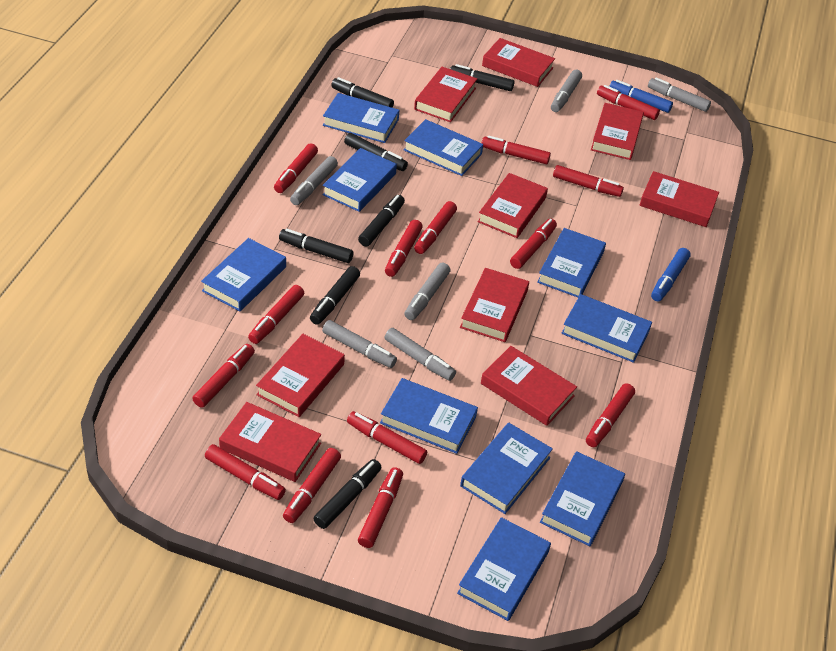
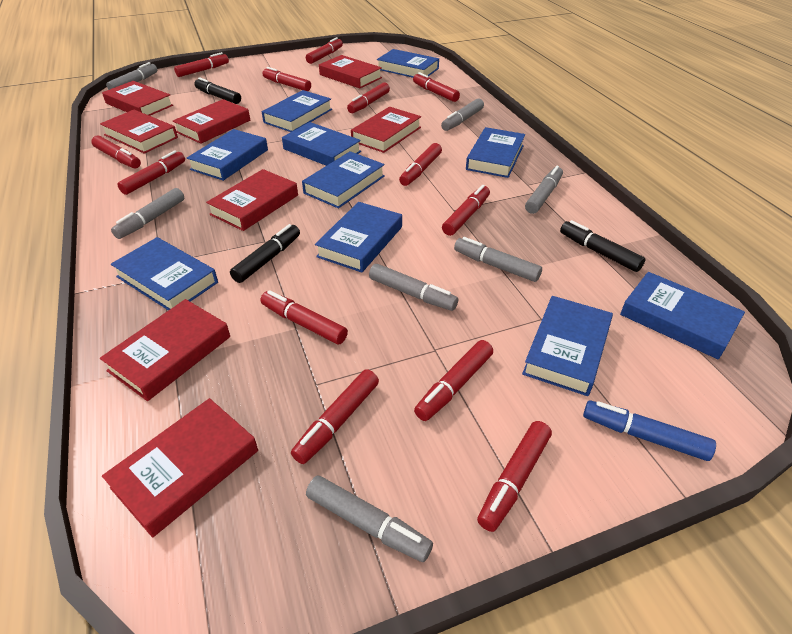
black marker: [279,229,353,263] [310,266,360,325] [313,459,382,529] [331,77,394,108] [344,133,408,171] [358,195,405,247] [450,64,514,91] = 7 -> [194,77,241,104] [230,224,300,283] [560,220,645,272] = 3
blue marker: [609,80,673,113] [651,248,691,301] = 2 -> [583,400,716,461] = 1
grey marker: [290,156,338,205] [322,320,397,368] [385,328,456,381] [404,263,450,320] [551,70,582,112] [648,78,711,112] = 6 -> [106,62,157,90] [111,188,184,239] [306,476,433,562] [369,264,458,311] [441,98,484,131] [454,237,542,282] [525,166,563,214] = 7
red book: [219,402,321,482] [256,334,345,417] [414,67,477,122] [460,268,529,342] [478,173,548,238] [481,346,577,426] [482,38,555,87] [591,103,644,160] [639,171,719,227] = 9 -> [100,110,178,154] [100,299,230,401] [102,81,173,116] [102,398,258,537] [173,99,250,144] [206,169,298,231] [319,55,382,88] [351,107,421,153] = 8
red marker: [192,344,255,408] [205,444,286,500] [248,285,304,344] [274,143,318,193] [283,448,341,523] [347,411,427,464] [358,467,403,548] [385,220,423,277] [414,201,457,254] [482,136,551,164] [510,219,557,269] [553,165,624,197] [586,383,635,447] [597,85,660,120] = 14 -> [91,136,141,168] [117,150,185,195] [174,52,229,77] [260,290,348,345] [263,67,311,91] [291,369,379,464] [306,37,343,64] [347,82,390,113] [399,143,442,186] [413,72,460,102] [414,340,493,421] [442,185,490,236] [477,421,552,532] = 13

